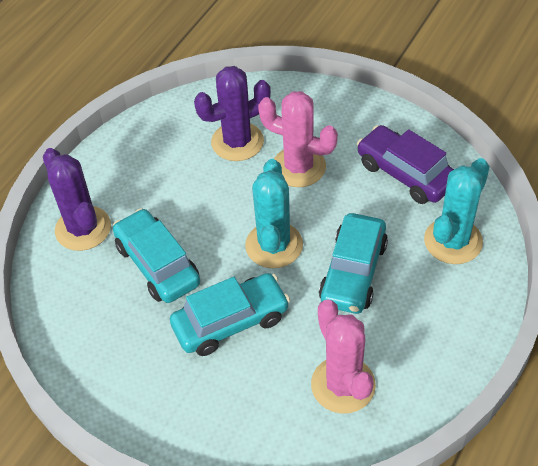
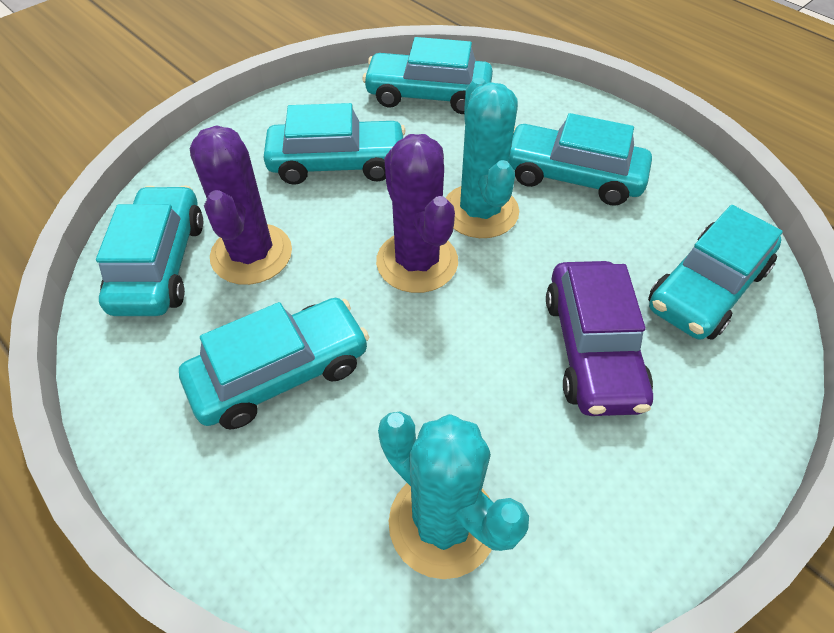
pink cactus: [258,91,338,187] [311,299,376,414] = 2 -> none = 0
turquoise car: [113,208,200,303] [170,273,290,356] [319,213,388,314] = 3 -> [96,186,203,316] [179,298,369,429] [263,103,406,185] [362,37,493,114] [509,113,652,206] [648,205,783,340] = 6

